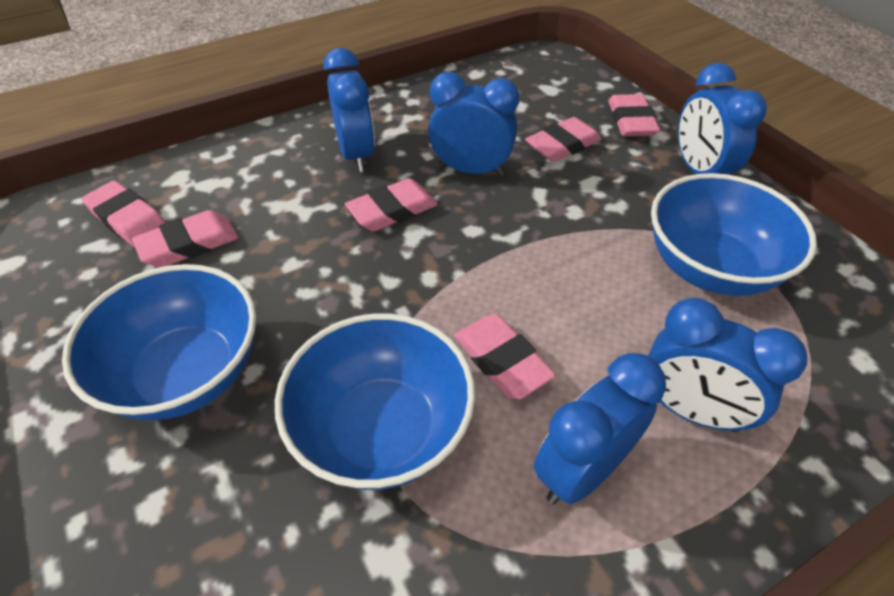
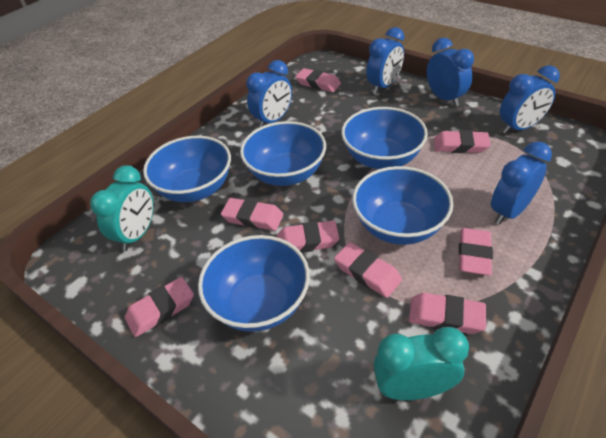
blue bowl: [62,264,256,420] [275,313,475,490] [651,173,817,296] = 3 -> [143,136,231,202] [198,235,310,332] [240,121,326,186] [341,107,428,169] [352,166,453,245] = 5
pink eraser: [82,181,166,247] [132,210,238,267] [345,178,438,231] [454,314,556,399] [525,117,601,162] [608,94,660,136] = 6 -> [125,277,194,337] [221,198,283,231] [277,221,339,253] [295,68,341,92] [334,242,402,298] [409,293,486,334] [434,130,491,153] [459,228,493,276] = 8
turquoise clock: none = 0 -> [90,165,154,251] [373,327,469,400] = 2

